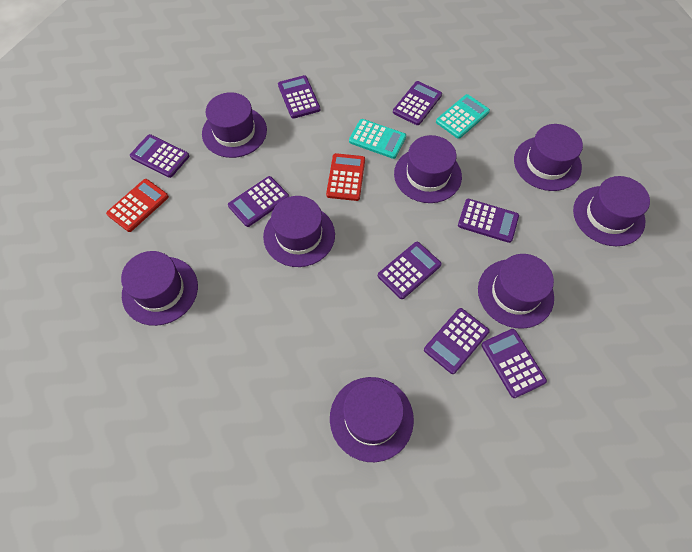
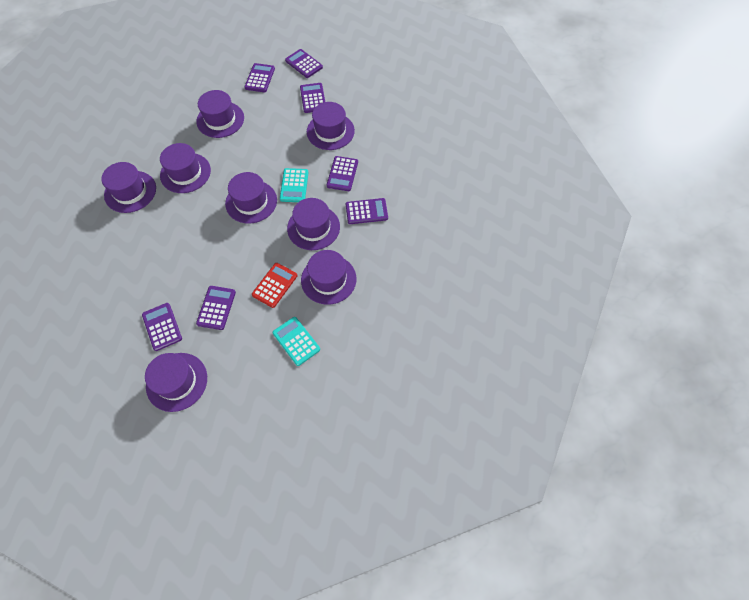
purple calculator: [130,134,189,178] [228,176,289,227] [278,75,320,119] [378,242,442,299] [393,81,442,125] [424,308,490,374] [458,199,519,243] [481,329,547,398] = 8 -> [142,303,182,351] [196,286,236,330] [244,63,275,92] [285,49,323,78] [300,83,325,113] [327,156,358,191] [346,198,388,224] = 7
red calculator: [106,179,169,232] [326,153,365,201] = 2 -> [252,263,297,308] = 1

